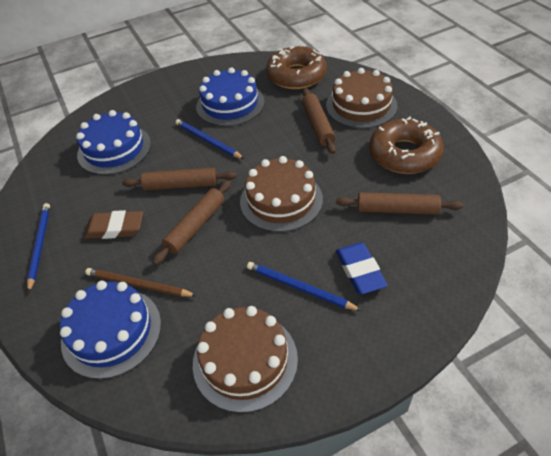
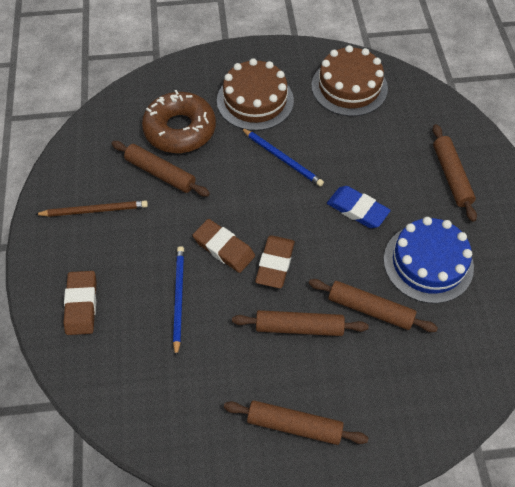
blue cake: [60,281,161,379] [76,110,151,175] [196,67,265,126] = 3 -> [384,217,474,304] = 1
blue pencil: [27,203,50,293] [176,119,244,159] [247,262,362,311] = 3 -> [173,246,184,357] [241,128,324,187] = 2
brown cake: [193,306,298,413] [240,156,323,232] [326,68,397,128] = 3 -> [217,58,294,131] [311,45,388,116] = 2
brown donut: [266,46,327,89] [369,117,444,174] = 2 -> [142,90,216,153] = 1
brown eraser: [84,210,143,239] = 1 -> [63,271,97,335] [193,219,255,273] [255,235,295,288] = 3
brown rolling pin: [122,167,237,190] [152,180,231,265] [302,88,336,154] [336,192,463,215] = 4 -> [112,141,210,197] [224,400,368,445] [232,310,369,336] [309,279,438,332] [433,124,477,222] = 5

